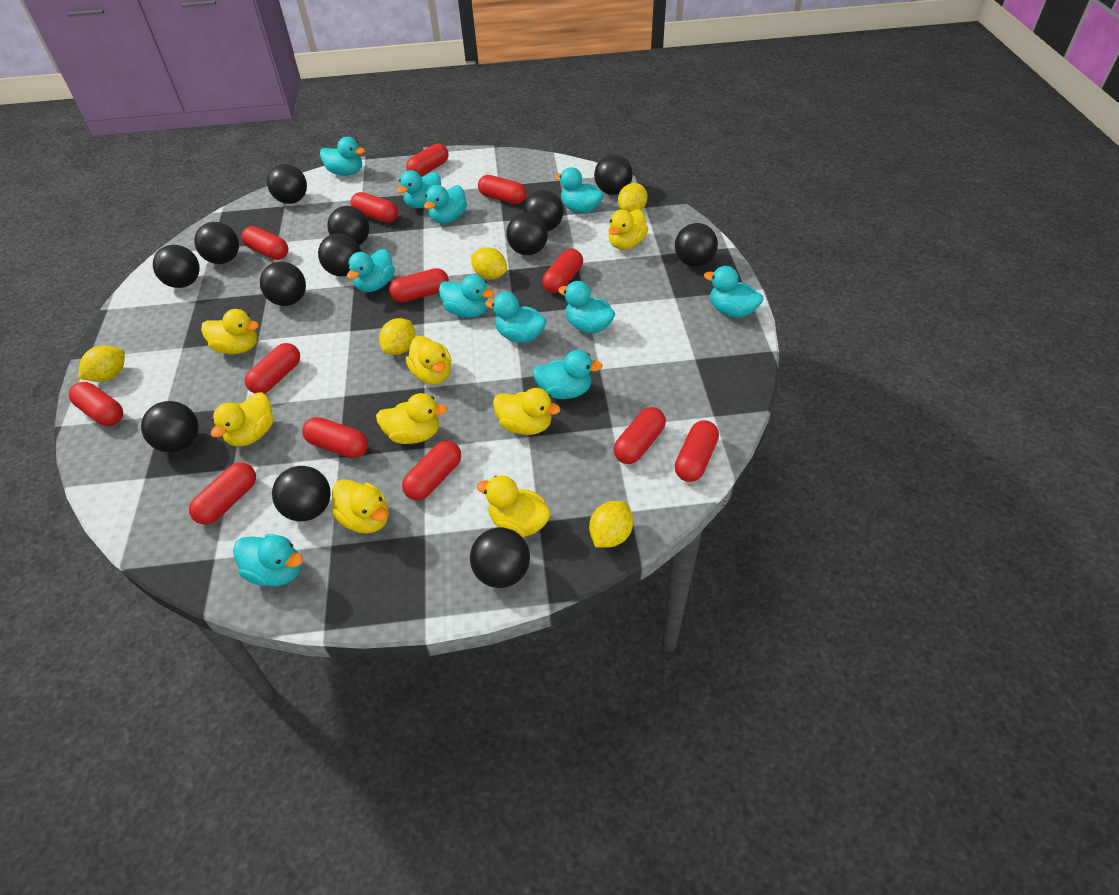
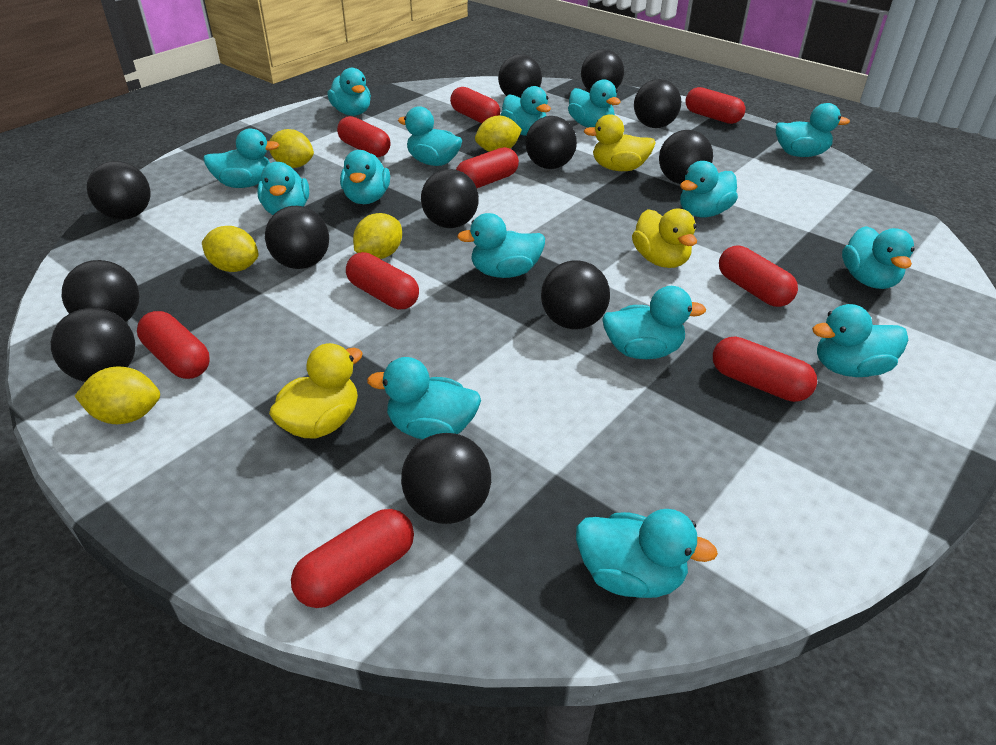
black ball: [141,401,199,453] [153,245,200,288] [194,222,239,264] [260,262,306,306] [267,164,307,204] [272,466,331,521] [318,233,361,276] [327,206,369,245] [470,527,530,588] [506,213,548,255] [523,190,563,231] [594,154,633,195] [675,223,718,267] = 13 -> [51,308,135,382] [62,260,139,322] [87,161,151,220] [265,206,329,269] [401,433,491,524] [421,169,479,228] [498,54,542,98] [525,116,577,169] [541,260,610,329] [581,49,624,91] [634,79,681,128] [659,130,713,184] = 12
red capsule: [69,382,123,426] [189,462,256,524] [241,226,288,260] [245,343,300,394] [302,417,368,458] [351,192,398,223] [389,268,449,303] [402,441,461,500] [406,143,448,177] [478,175,527,204] [542,249,583,293] [614,407,666,464] [675,420,719,482] = 13 -> [137,311,210,379] [291,509,414,608] [337,116,391,157] [346,252,419,309] [450,87,500,123] [456,147,519,188] [685,87,745,124] [713,336,817,402] [719,246,798,307] = 9
turquoise duck: [233,534,303,586] [320,137,365,176] [347,249,395,292] [397,170,441,208] [424,185,467,224] [439,274,494,318] [485,292,547,343] [533,350,603,399] [554,167,604,214] [558,281,615,333] [704,266,763,318] = 11 -> [203,128,279,188] [257,162,309,215] [327,68,371,116] [340,150,390,204] [367,357,481,439] [398,106,462,166] [457,213,545,278] [501,86,551,136] [568,79,621,128] [576,509,718,598] [602,286,706,359] [680,161,738,218] [776,103,850,157] [812,304,908,377] [842,226,914,289] = 15
yellow duck: [201,309,259,354] [211,392,274,447] [331,479,388,534] [376,393,447,444] [406,336,452,384] [477,476,551,538] [493,388,560,435] [608,209,648,250] = 8 -> [269,343,363,439] [584,114,656,171] [632,209,697,268] = 3

